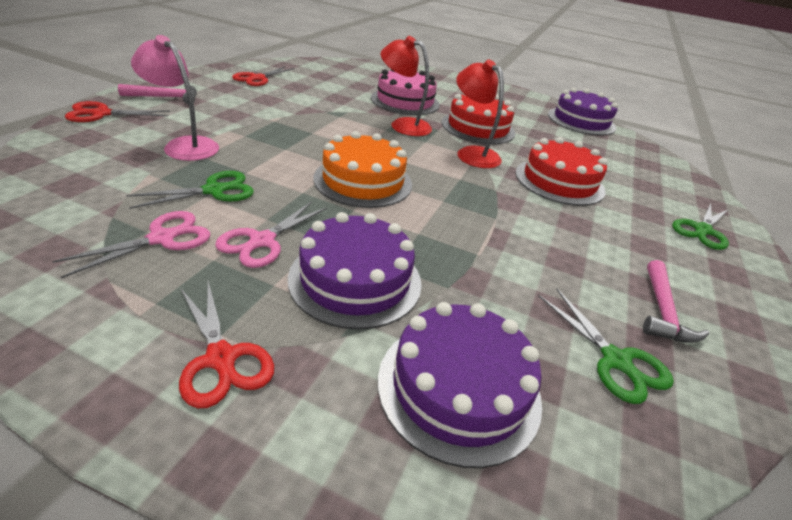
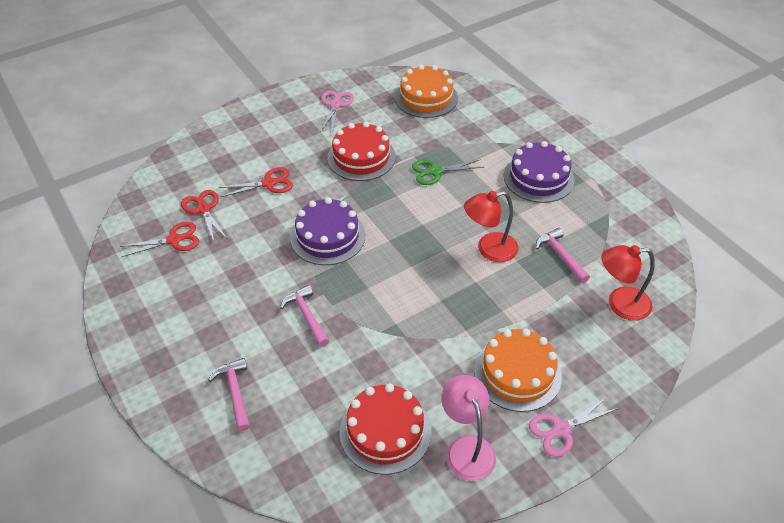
green scissors: [126,171,254,209] [538,288,674,404] [672,204,729,250] = 3 -> [412,159,484,185] = 1
orange cake: [313,131,412,208] = 1 -> [395,65,458,118] [474,328,562,412] = 2
pink cake: [371,69,440,115] = 1 -> none = 0
pink hammer: [118,84,197,104] [643,260,709,343] = 2 -> [209,358,250,431] [280,285,329,347] [536,228,590,283] = 3
purple cake: [288,212,422,330] [378,302,542,468] [548,88,618,136] = 3 -> [290,197,365,265] [504,141,575,203] = 2

